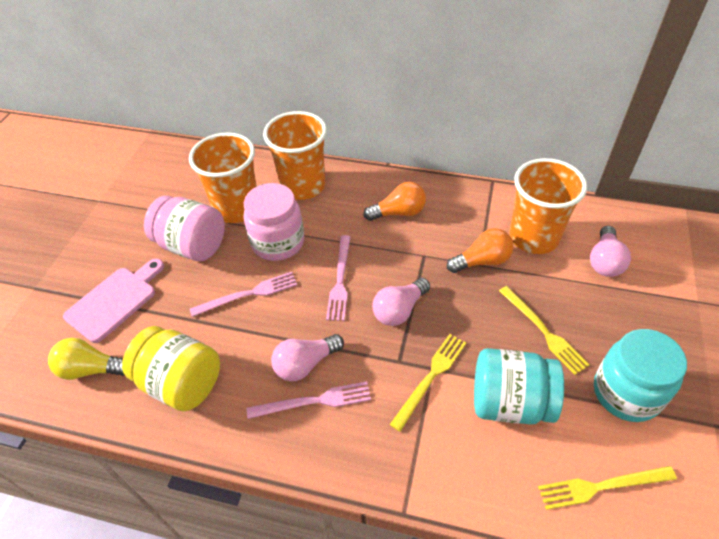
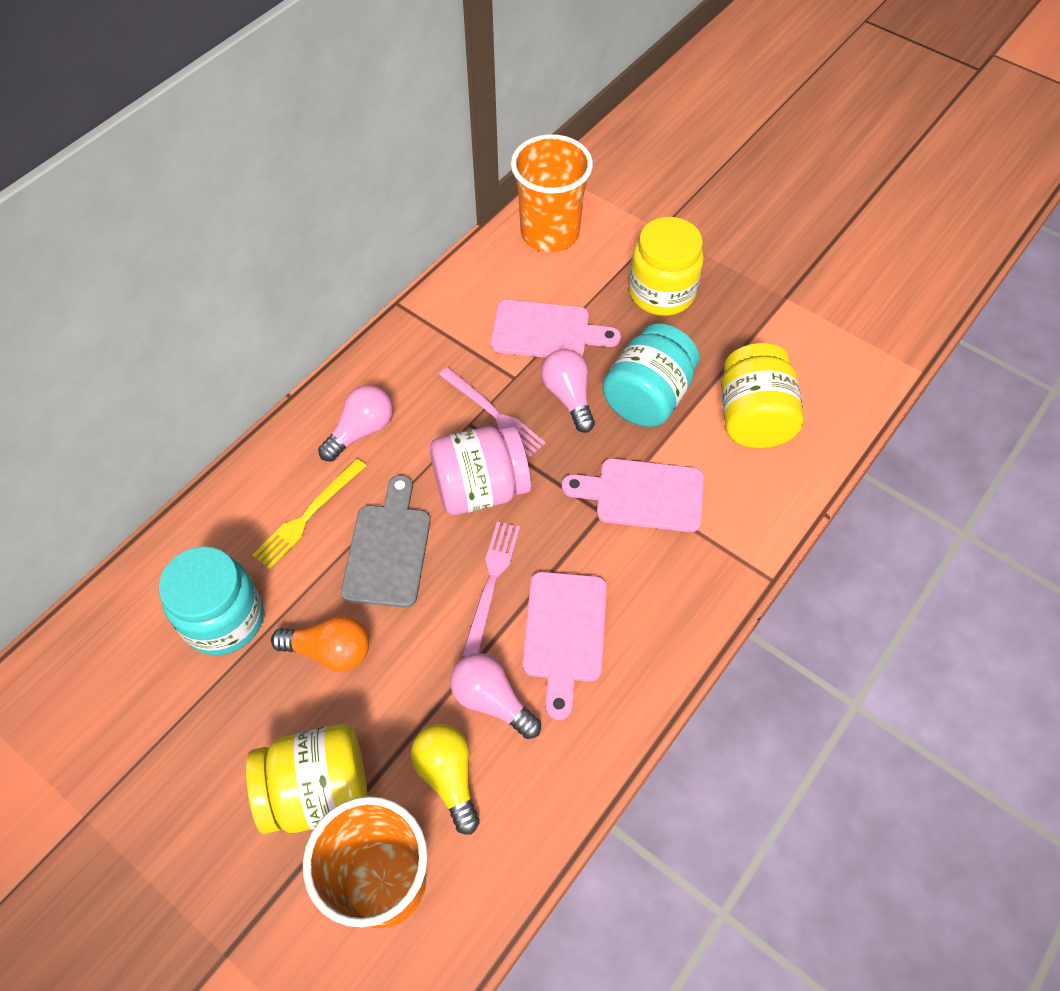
grey cutting board: none = 0 -> [341,475,431,608] = 1
orange cup: [189,133,257,223] [263,111,327,200] [509,158,587,254] = 3 -> [303,796,428,929] [511,134,593,252] = 2
orange light bulb: [364,182,426,221] [447,228,514,273] = 2 -> [271,616,369,671] = 1
pink cutting board: [63,259,164,343] = 1 -> [491,300,621,358] [522,572,607,720] [562,458,704,532] = 3
pink fork: [190,272,297,317] [247,381,371,419] [326,235,351,321] = 3 -> [439,367,546,457] [462,522,520,657] = 2
pink jar: [144,195,225,261] [243,183,304,261] = 2 -> [430,425,531,515] = 1
yellow fork: [390,334,466,432] [499,286,590,375] [538,466,677,510] = 3 -> [252,459,366,569] = 1
yellow jar: [122,326,220,411] = 1 -> [246,724,367,834] [629,217,704,316] [721,343,804,448] = 3

